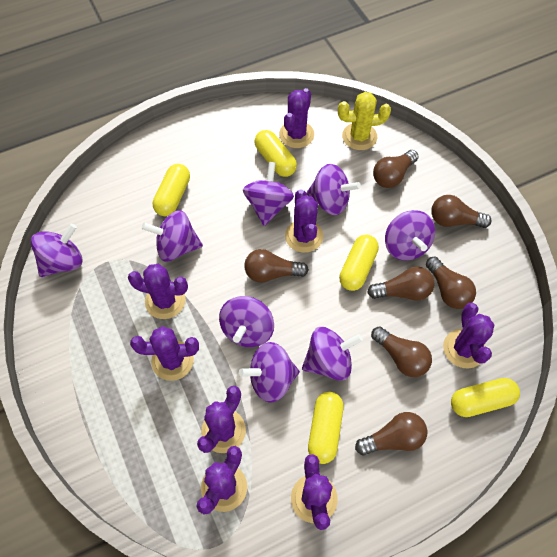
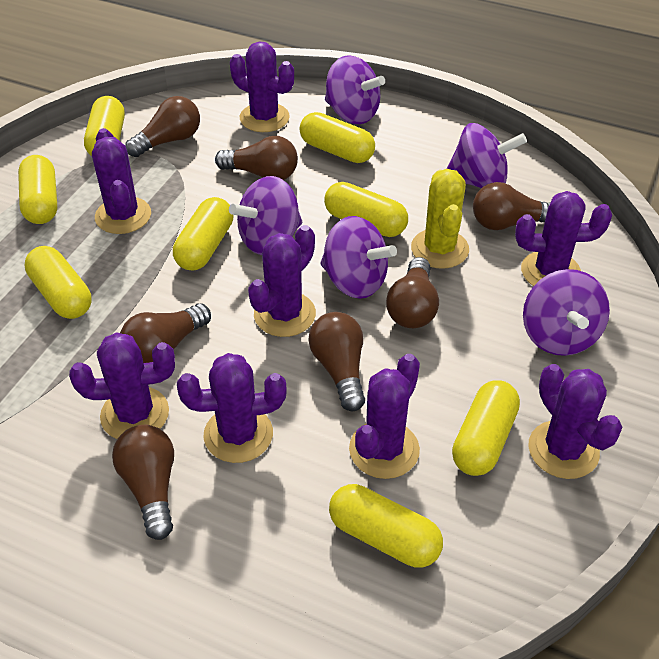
purple spinning top: [31,224,83,277] [142,210,203,262] [219,296,274,347] [239,342,300,403] [243,162,294,226] [302,327,363,381] [306,164,361,215] [385,210,435,261] = 8 -> [229,176,302,255] [320,216,397,299] [325,55,385,124] [447,123,527,188] [523,269,610,356] = 5
yellow capsule: [153,164,190,216] [254,130,297,177] [308,392,344,464] [339,235,379,291] [451,378,520,417] = 5 -> [18,155,58,224] [25,246,92,319] [84,96,125,156] [173,197,233,271] [299,112,375,163] [324,182,408,237] [329,484,443,568] [452,380,520,476] = 8

